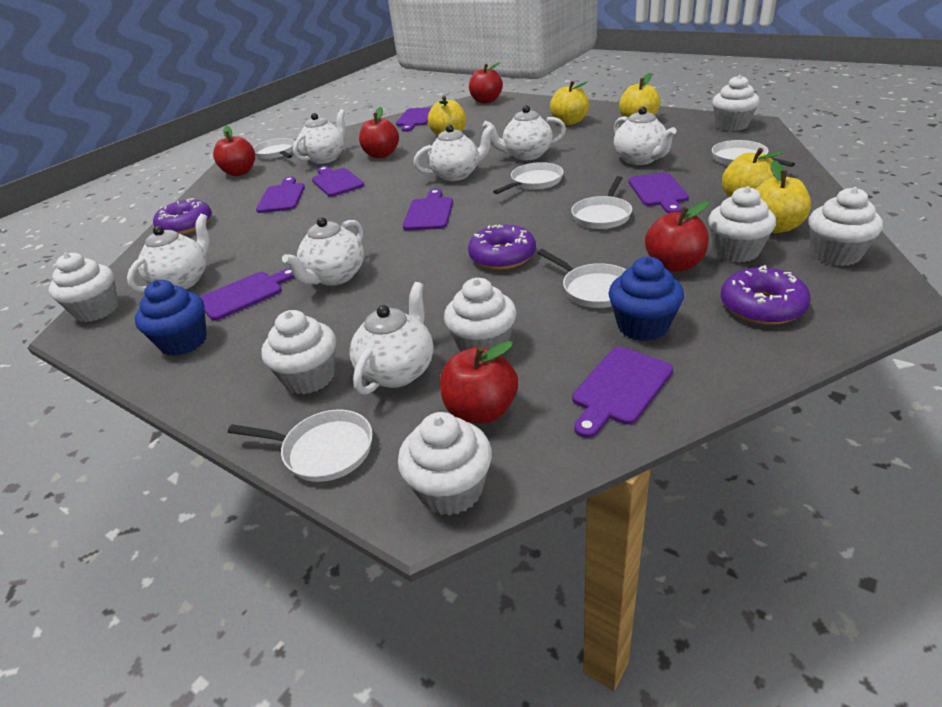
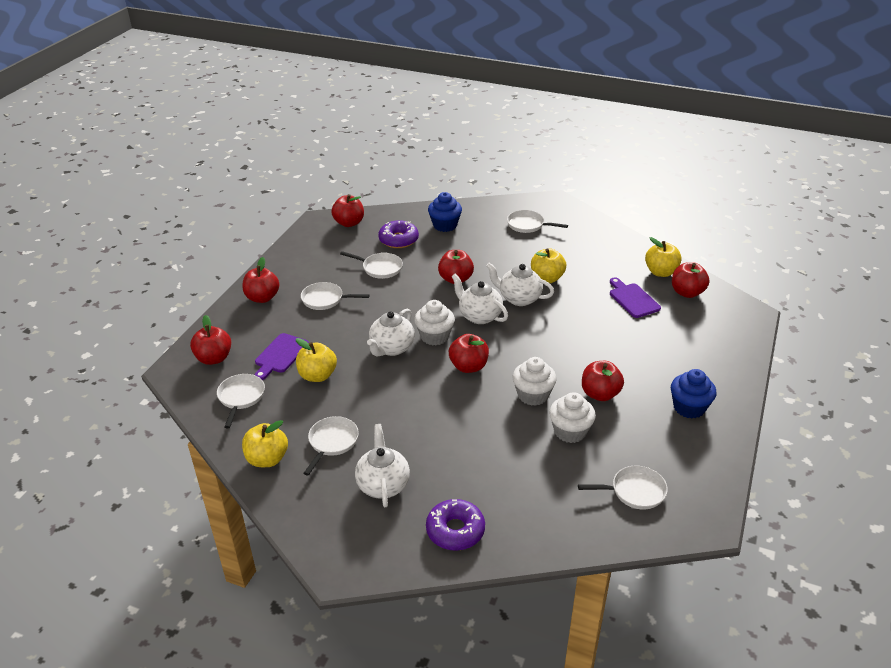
purple cutting board: [200,268,295,321] [256,177,305,213] [312,166,364,197] [396,107,432,132] [403,189,453,230] [572,347,673,438] [628,173,689,213] = 7 -> [254,333,309,380] [610,277,661,318] = 2
purple donut: [153,198,212,235] [468,225,536,270] [721,265,811,325] = 3 -> [378,220,419,248] [426,499,485,551] = 2
red apple: [213,126,255,176] [359,107,399,158] [440,341,518,423] [469,62,503,103] [645,201,709,272] = 5 -> [190,315,231,365] [243,257,279,303] [331,194,364,227] [438,250,474,284] [449,334,489,373] [582,361,624,401] [672,262,709,298] = 7
white cupcake: [48,253,119,322] [261,310,336,394] [398,412,492,516] [444,278,517,352] [708,186,776,262] [712,75,760,131] [809,187,883,266] = 7 -> [414,300,455,345] [513,357,557,406] [549,392,596,443] = 3
white teapot: [127,214,210,293] [282,217,364,286] [293,109,346,164] [350,282,434,395] [414,125,494,181] [483,105,566,161] [614,106,677,165] = 7 -> [355,424,410,507] [367,309,415,356] [451,273,508,324] [486,263,554,306] = 4
yellow apple: [428,96,466,136] [550,81,589,125] [619,73,660,117] [722,148,784,197] [756,160,811,233] = 5 -> [242,420,288,467] [296,338,337,382] [531,248,566,283] [645,237,682,277] = 4

